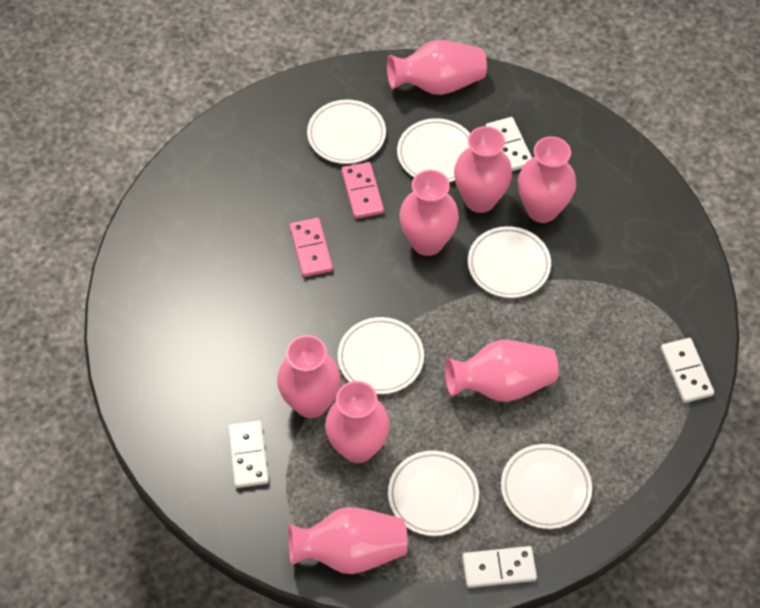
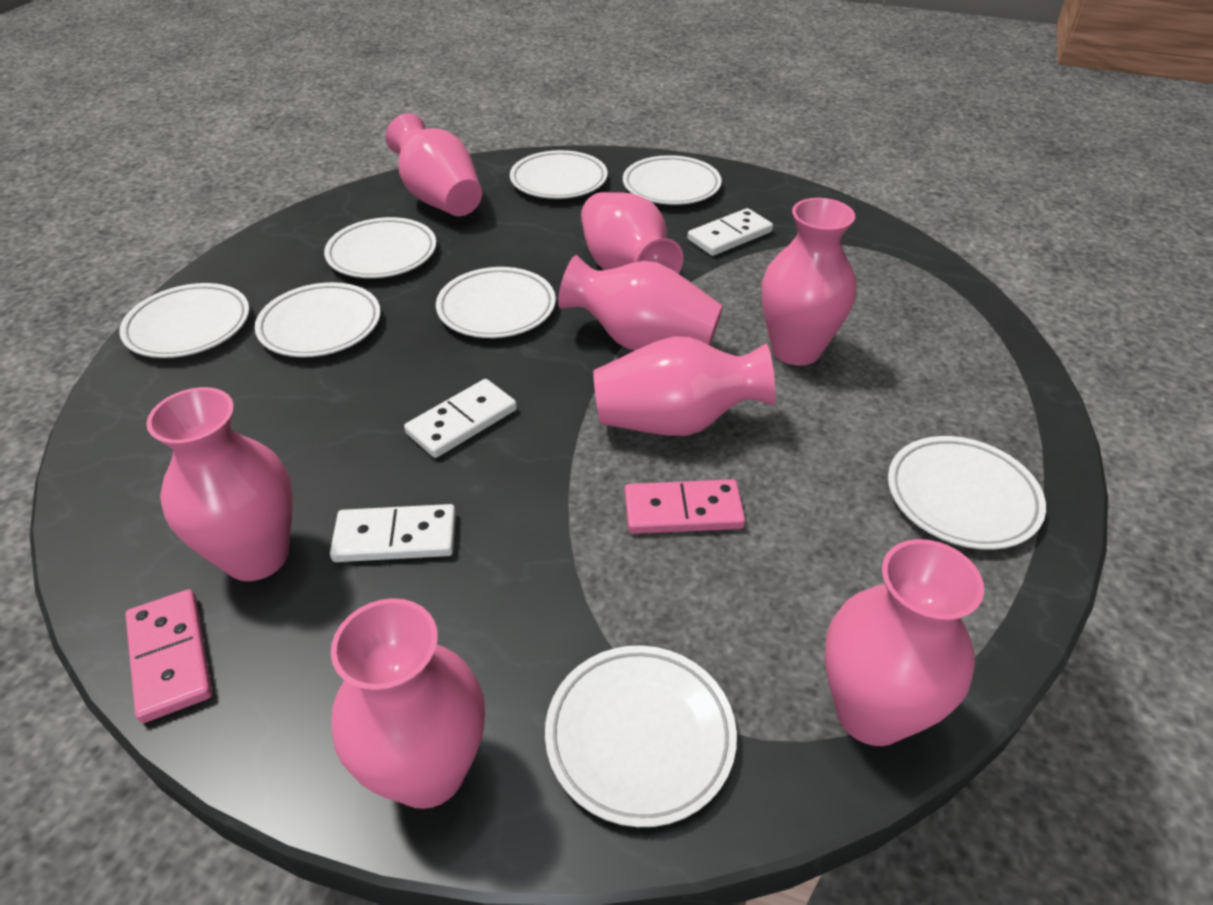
white domino: [228,421,269,488] [462,546,537,588] [486,117,532,171] [661,338,714,403] = 4 -> [330,504,456,562] [404,379,517,458] [687,208,773,256] = 3
white plate: [307,100,386,164] [338,317,424,394] [388,451,479,536] [397,118,470,182] [468,226,551,298] [501,444,592,529] = 6 -> [119,283,250,358] [255,282,381,357] [324,217,436,278] [436,267,556,338] [510,150,608,199] [545,646,737,827] [623,155,722,205] [888,436,1046,550] = 8

